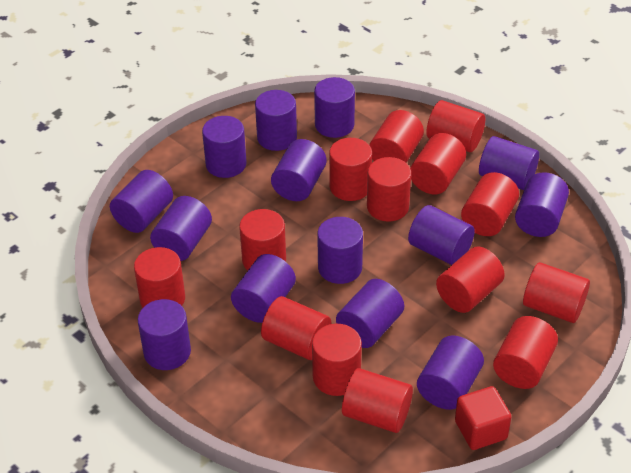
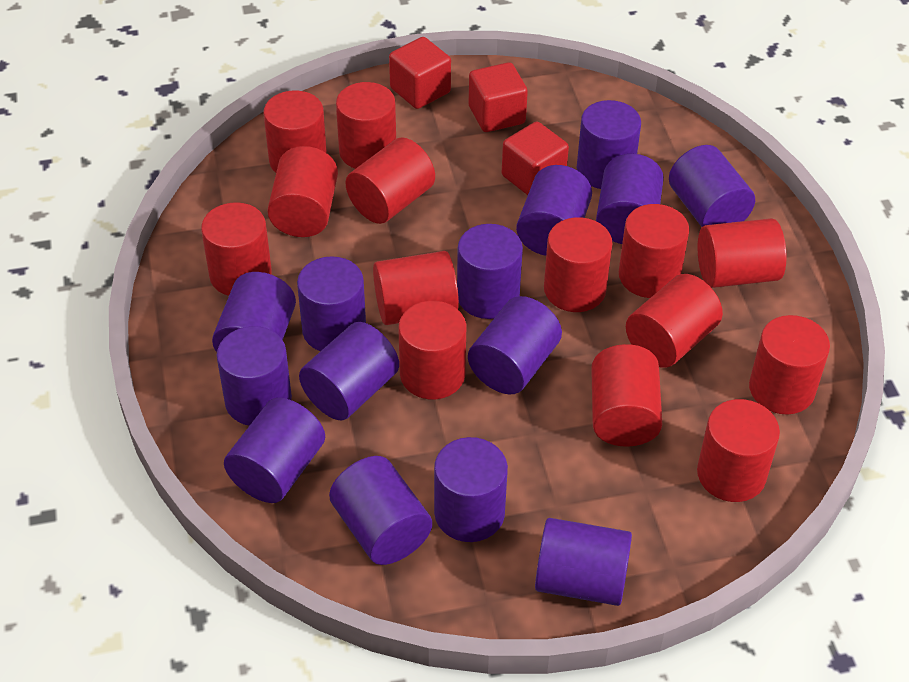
red cube: [455,386,511,450] = 1 -> [389,37,451,109] [469,62,528,132] [502,122,569,195] = 3

